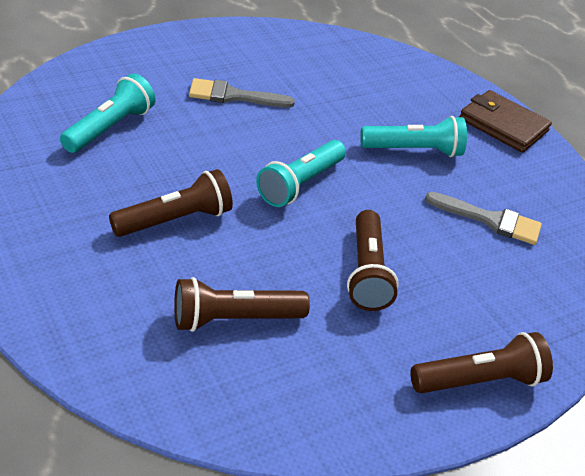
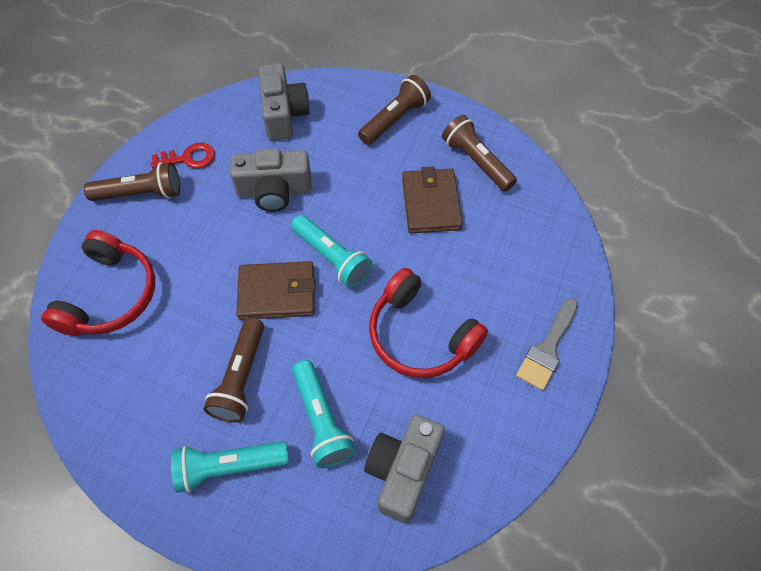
brown wallet: [459,90,552,153] = 1 -> [236,261,315,320] [402,166,463,233] = 2
grey brush: [189,78,295,108] [425,192,542,245] = 2 -> [516,298,578,391] = 1
grey camera: none = 0 -> [230,148,312,212] [258,63,310,141] [364,415,445,524] = 3
red headphones: none = 0 -> [41,230,155,336] [369,268,488,378] = 2
red key: none = 0 -> [151,143,215,169] = 1

